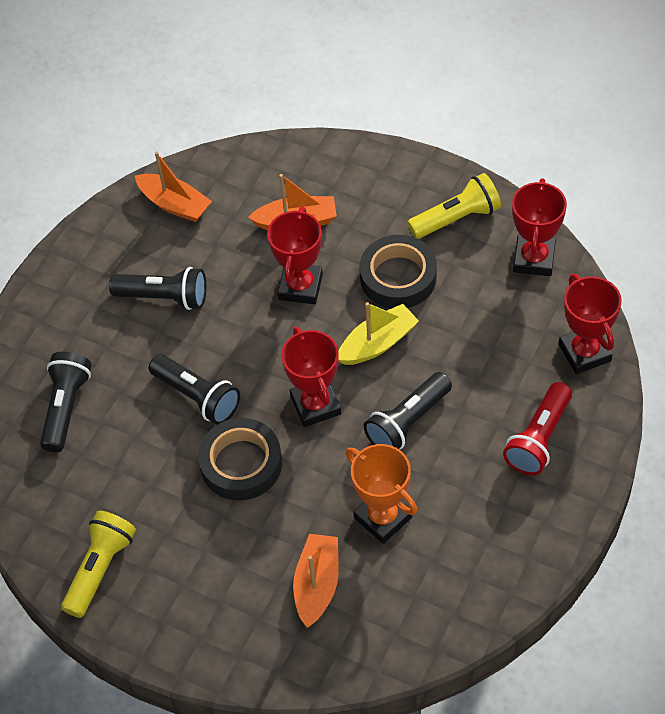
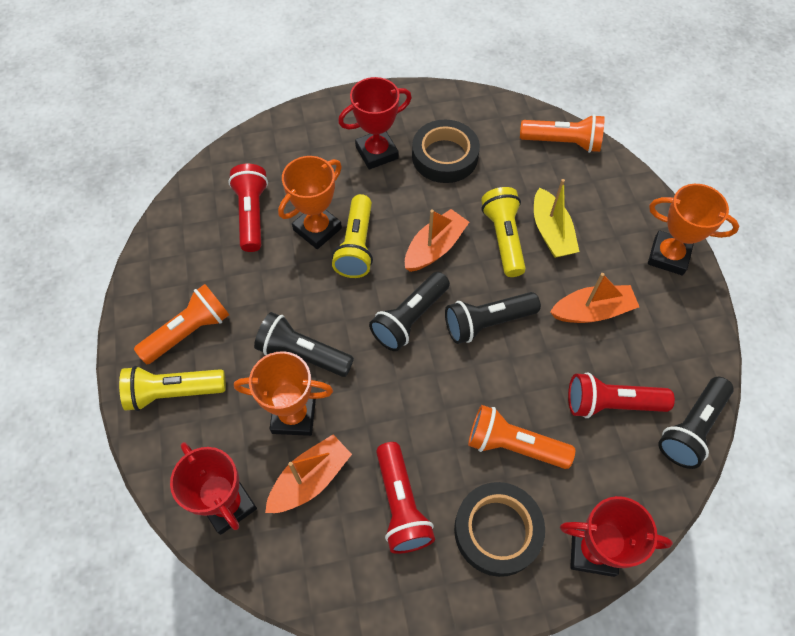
orange flashlight: none = 0 -> [134,284,229,364] [468,405,575,469] [520,114,604,153] = 3
orange trophy: [346,444,418,544] = 1 -> [234,351,333,436] [278,156,342,249] [648,184,739,275] = 3
red flashlight: [503,382,572,475] = 1 -> [228,164,268,252] [376,442,435,554] [568,372,675,418] = 3
red trophy: [267,207,323,304] [281,327,341,427] [512,178,567,276] [559,274,622,374] = 4 -> [170,442,257,535] [338,77,412,170] [560,496,673,577] = 3
yellow flashlight: [61,511,136,618] [407,173,501,239] = 2 -> [119,366,226,411] [332,194,373,278] [481,187,526,277] = 3

